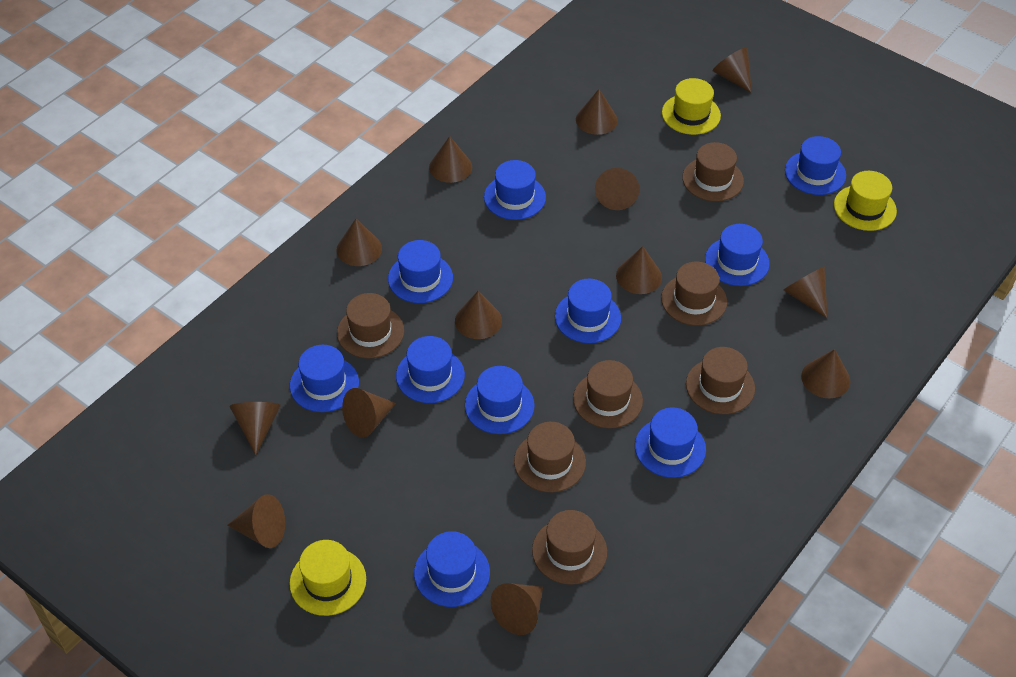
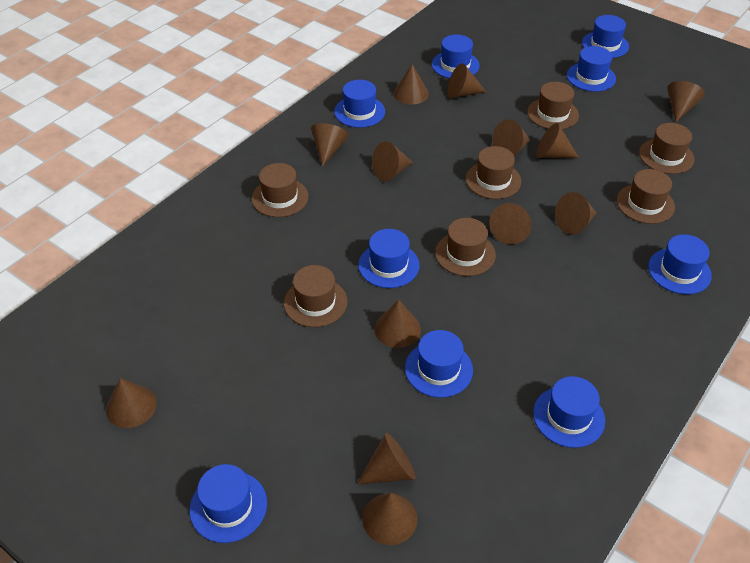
blue hat: [290,345,359,412] [388,240,453,303] [396,336,465,403] [414,531,490,607] [465,366,535,434] [484,160,546,220] [555,279,621,343] [635,407,706,478] [705,224,770,286] [785,136,846,195] = 10 -> [190,464,267,543] [334,80,385,128] [358,229,420,288] [405,330,473,398] [432,34,480,78] [533,376,605,448] [567,46,616,92] [582,15,629,58] [648,234,712,294] = 9
yellow hat: [290,540,366,616] [662,78,721,135] [834,171,897,231] = 3 -> none = 0

